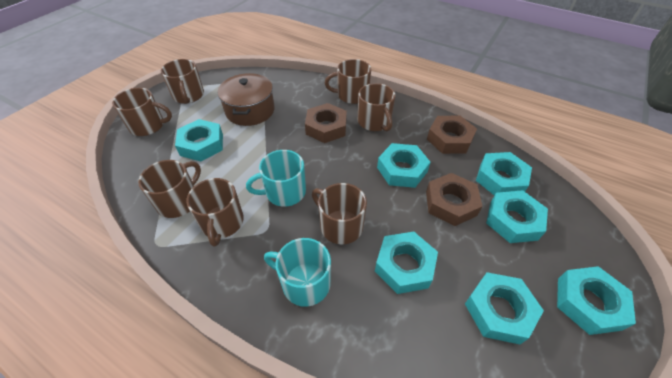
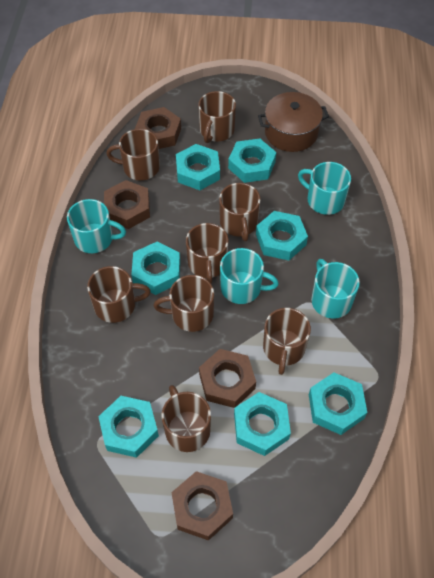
brown mug: [112,88,172,136] [138,160,201,218] [161,59,204,104] [186,178,244,247] [312,183,367,244] [325,59,371,104] [358,83,395,131] = 7 -> [87,266,151,323] [106,129,160,181] [154,275,214,332] [161,385,211,452] [186,223,229,284] [198,91,236,143] [219,183,260,241] [263,308,311,375] = 8
brown nut: [305,103,347,143] [426,173,482,226] [427,116,477,154] = 3 -> [104,180,150,229] [135,107,181,149] [171,471,233,541] [199,349,256,408] = 4
turquoise mug: [246,150,306,207] [264,238,331,307] = 2 -> [67,199,126,253] [220,248,279,304] [298,162,351,215] [311,259,360,318] = 4

